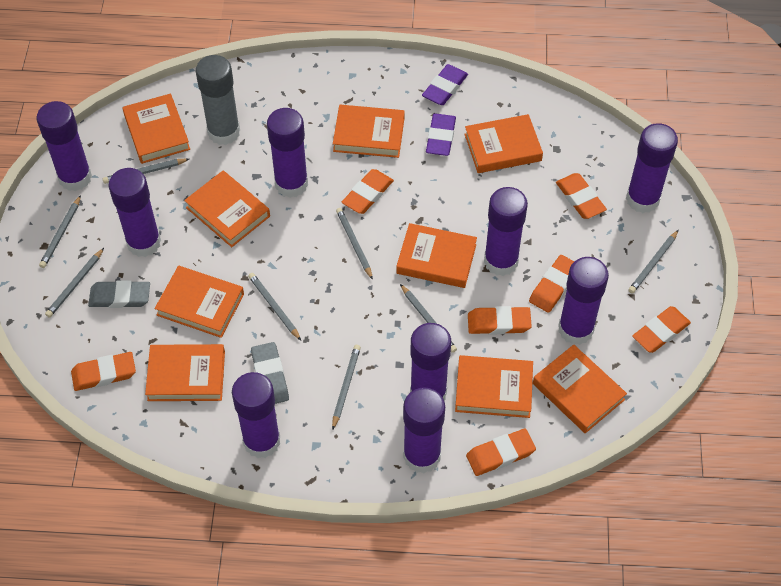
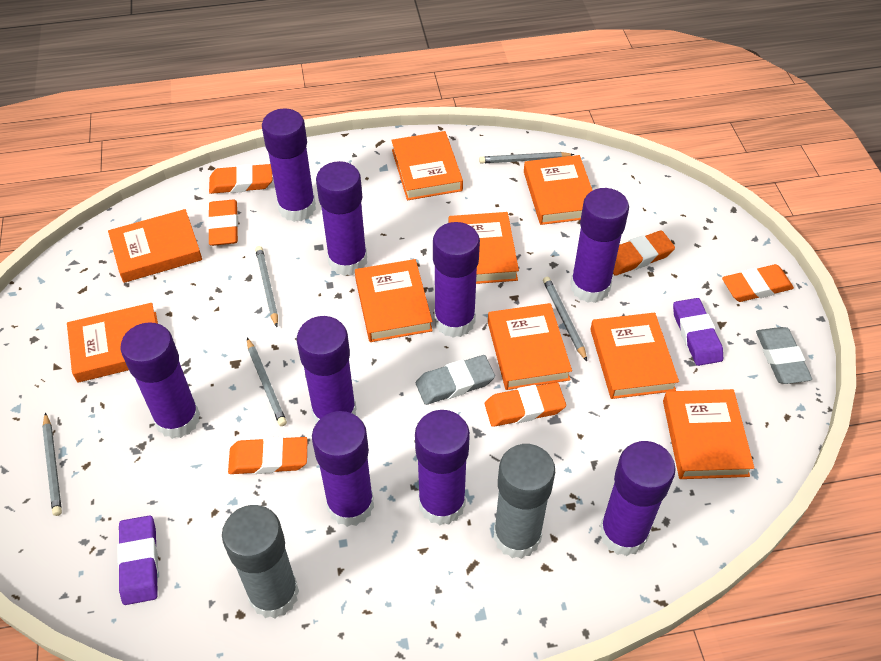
grey glue stick: [196,55,240,145] = 1 -> [222,505,299,619] [494,444,555,559] = 2
grey pencil: [39,195,81,268] [45,248,104,318] [103,159,189,184] [248,273,301,340] [332,345,361,430] [336,208,373,280] [400,284,457,353] [628,230,678,293] = 8 -> [42,412,62,516] [247,338,287,426] [255,246,278,327] [479,152,574,163] [543,277,587,361] = 5
orange eraser: [71,352,136,391] [342,169,394,214] [466,429,536,476] [468,306,532,334] [529,255,575,313] [556,173,607,219] [632,306,691,353] = 7 -> [208,199,238,246] [209,164,272,194] [228,436,308,474] [485,382,566,427] [613,230,675,276] [722,264,794,302] = 6

